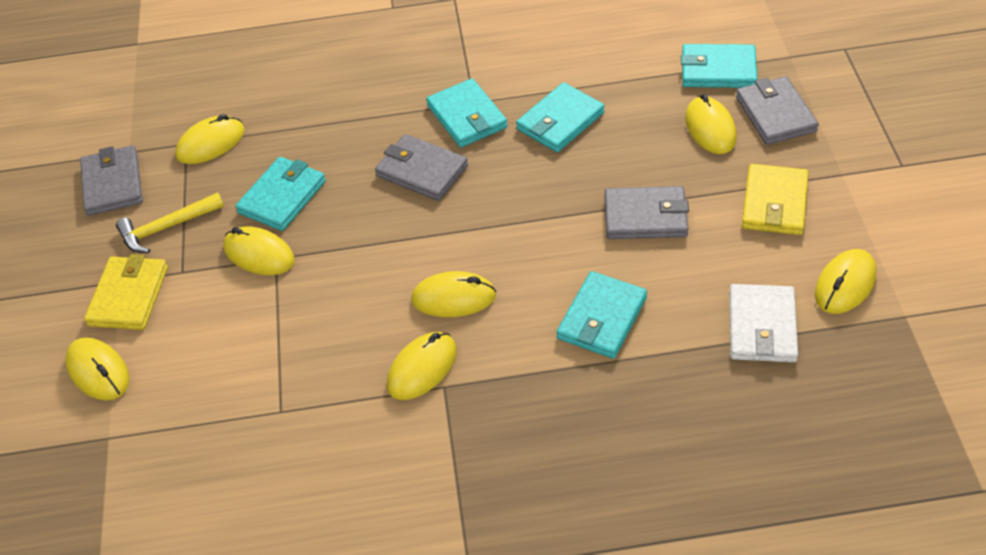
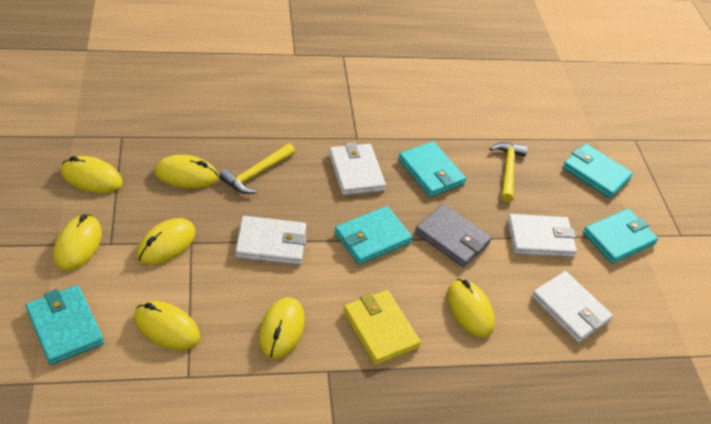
grey wallet: [80,145,143,216] [375,134,468,201] [604,186,689,239] [736,76,819,145] = 4 -> [415,204,492,267] = 1
white wallet: [729,284,798,362] = 1 -> [235,216,307,265] [329,142,386,195] [508,214,577,257] [531,271,613,343] = 4
yellow hammer: [116,192,224,253] = 1 -> [219,143,295,194] [489,142,528,202] = 2
yellow wallet: [84,254,168,330] [742,164,809,235] = 2 -> [343,290,421,365] = 1

